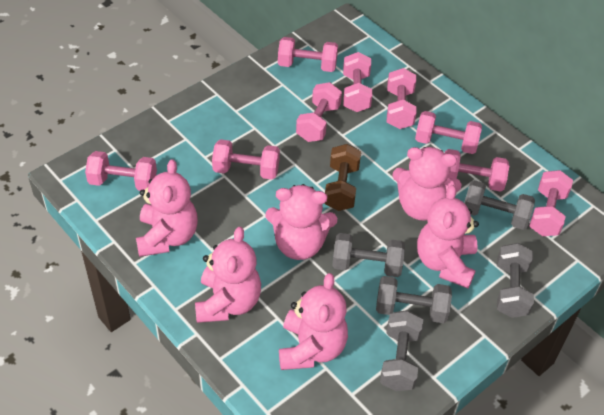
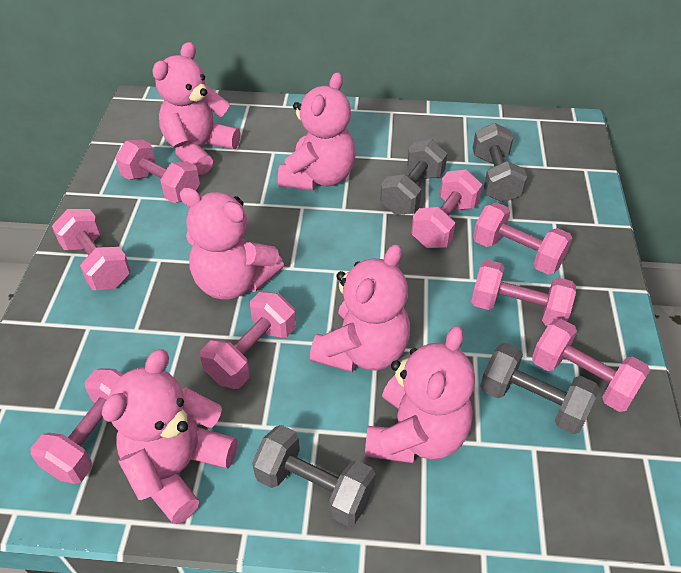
brown dumbbell: [325,144,361,211] = 1 -> none = 0
grey dumbbell: [332,233,405,277] [376,276,452,323] [380,310,423,391] [464,180,535,230] [497,243,534,318] = 5 -> [252,425,376,526] [380,139,447,215] [473,123,527,202] [480,343,599,434] = 4
pink dumbbell: [85,151,157,191] [212,139,280,180] [278,37,338,72] [296,82,342,142] [343,52,372,112] [387,68,416,129] [415,111,482,154] [445,149,509,191] [530,170,573,236] = 9 -> [31,368,123,484] [52,209,131,290] [116,140,200,203] [200,292,296,389] [411,170,482,248] [471,260,576,326] [473,202,572,275] [532,319,650,412] = 8

